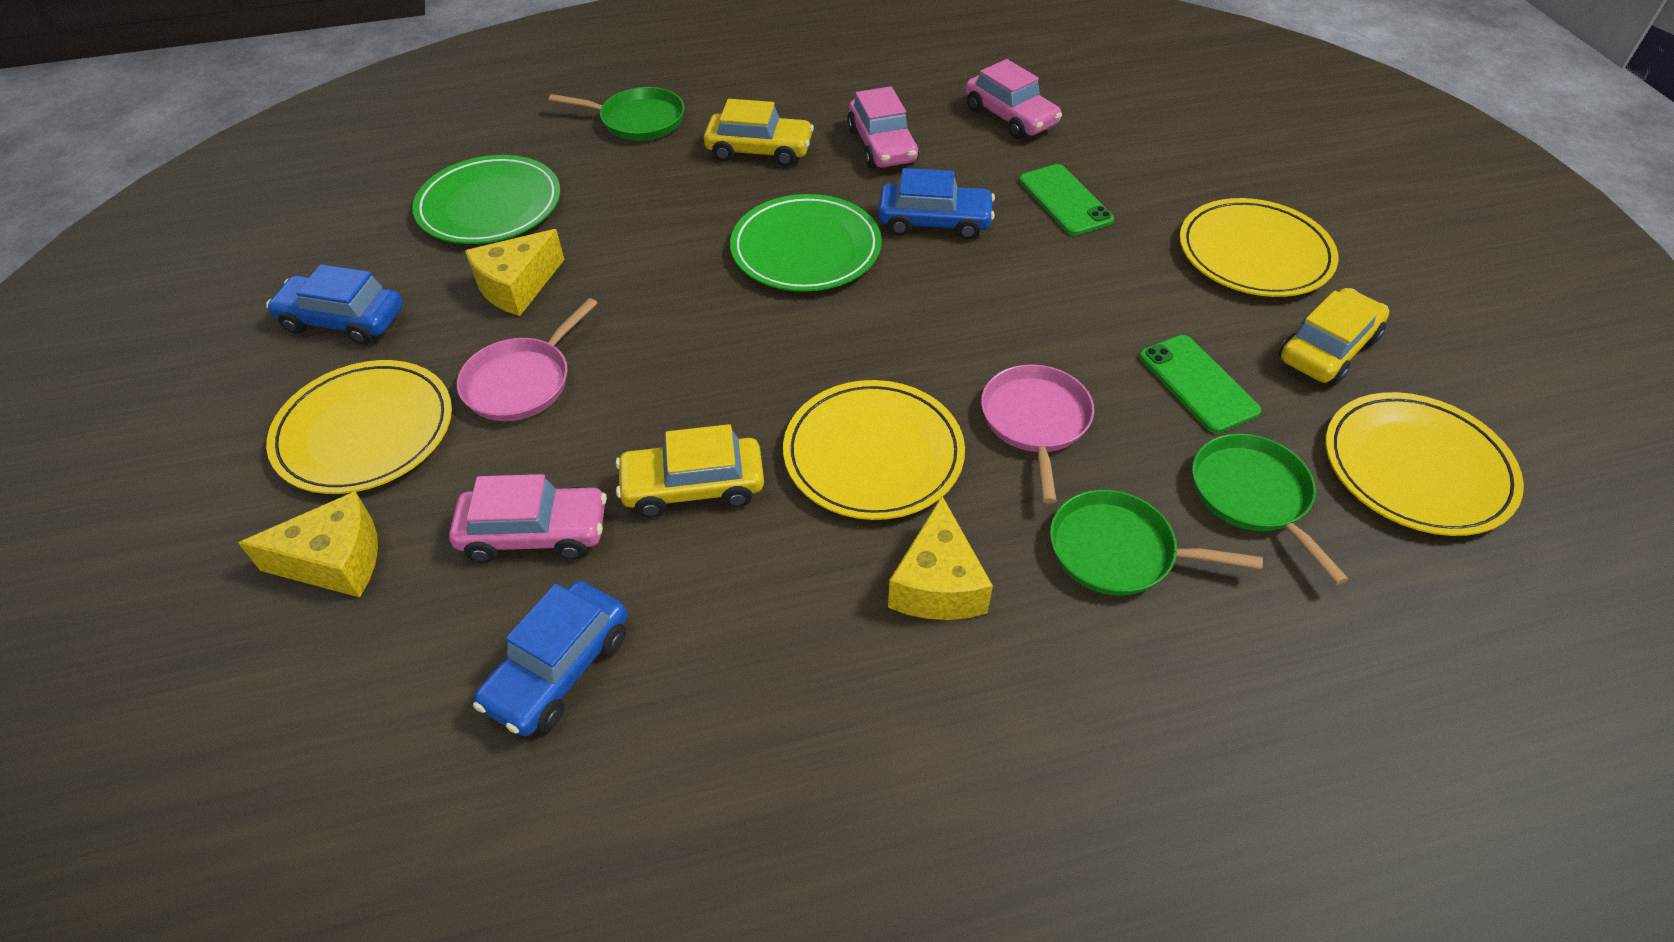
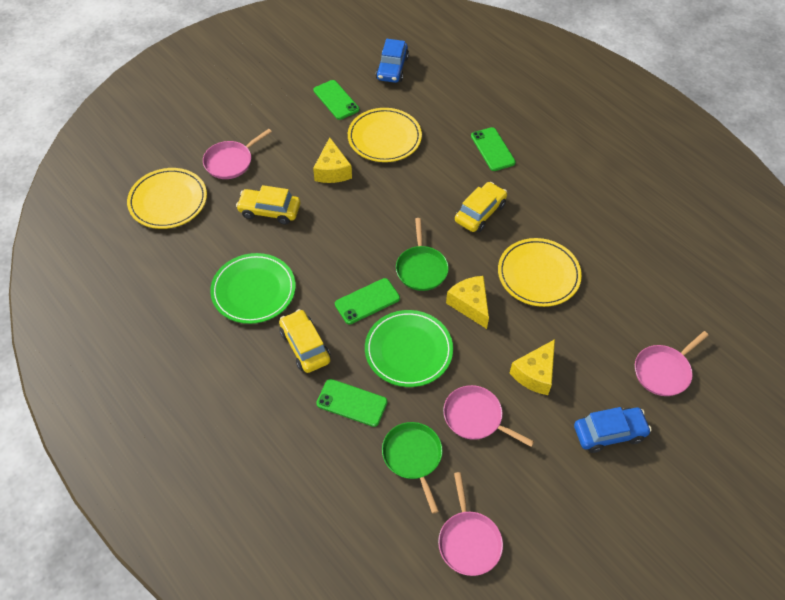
blue car: [266,264,403,345] [473,581,627,736] [878,168,995,240] = 3 -> [376,39,409,83] [574,407,652,453] = 2
green pan: [549,87,684,141] [1050,490,1263,595] [1192,433,1348,585] = 3 -> [382,422,443,514] [396,218,449,291] = 2
green phone: [1019,164,1114,236] [1140,335,1262,433] = 2 -> [313,80,359,120] [316,379,387,427] [335,278,400,324] [471,127,516,171] = 4
pink car: [449,474,607,563] [847,86,919,168] [965,59,1062,139] = 3 -> none = 0
pink pan: [457,298,597,421] [981,364,1094,504] = 2 -> [203,129,272,179] [438,472,503,576] [443,385,534,447] [635,331,709,396] = 4
yellow plate: [266,360,452,494] [783,380,965,520] [1180,198,1339,297] [1326,392,1524,536] = 4 -> [127,168,207,229] [348,108,422,162] [498,238,582,307] = 3

